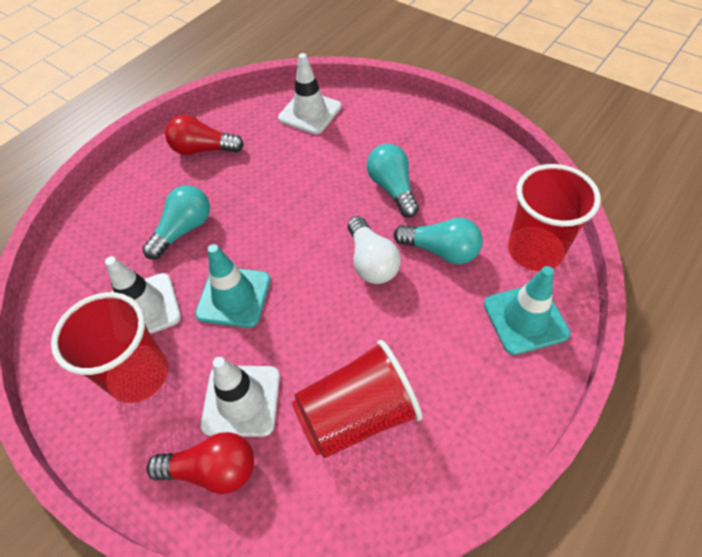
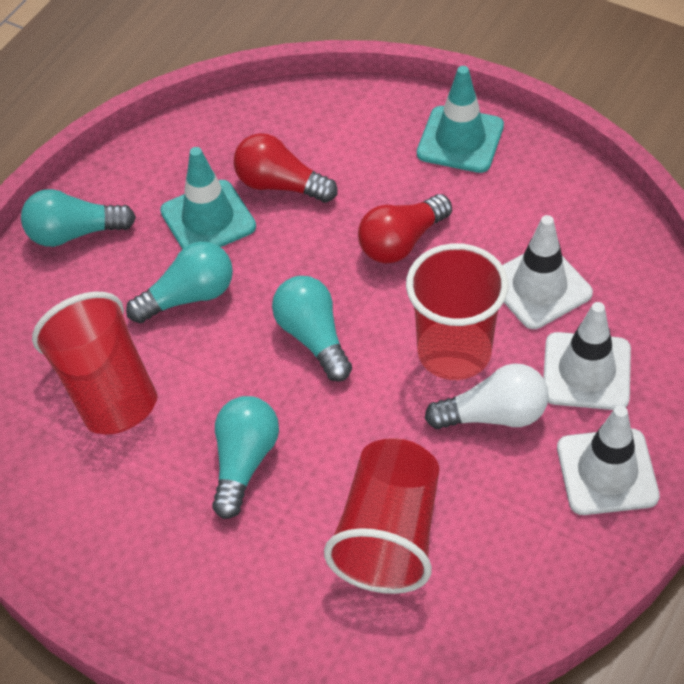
turquoise light bulb: [142,185,210,260] [367,144,419,218] [394,217,483,264] = 3 -> [21,189,136,247] [126,241,233,323] [212,396,279,519] [272,276,352,382] = 4

